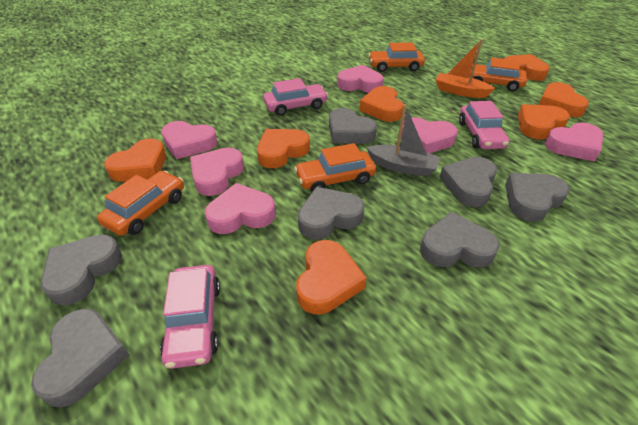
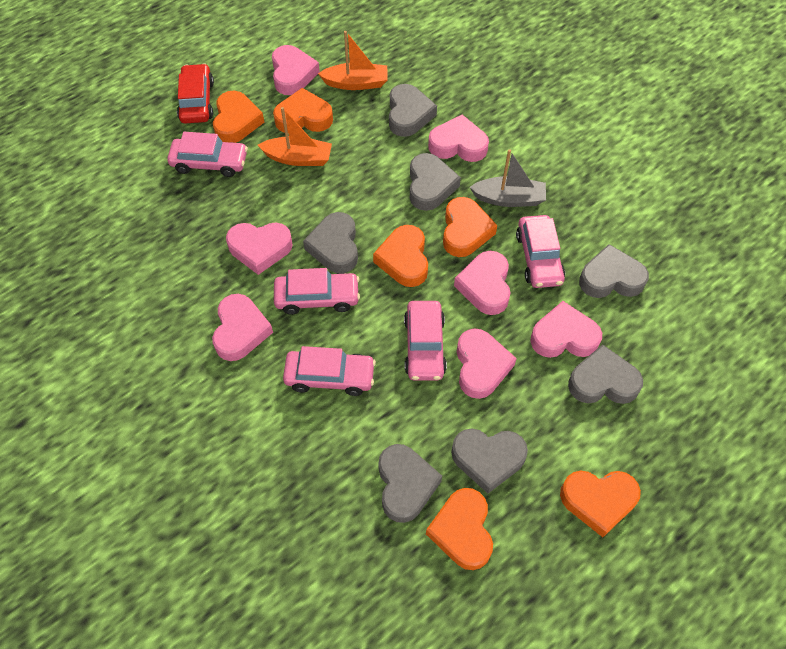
orange boat: [435,39,495,98] = 1 -> [258,107,332,166] [318,31,388,90] = 2
orange car: [97,171,184,236] [294,143,376,191] [369,42,425,72] [469,57,527,91] = 4 -> none = 0
orange heart: [104,138,166,182] [257,129,310,168] [296,240,366,314] [359,86,403,122] [504,54,550,81] [518,104,570,139] [538,82,589,117] = 7 -> [213,91,264,143] [273,88,333,133] [373,225,428,287] [426,488,493,570] [443,197,497,257] [560,471,641,537] = 6
pink car: [160,265,220,369] [263,78,328,116] [459,101,509,149] = 3 -> [167,132,248,177] [274,268,360,315] [283,346,376,396] [404,301,447,381] [516,215,565,288] = 5
pink heart: [161,121,218,159] [190,148,244,196] [205,183,276,234] [337,65,383,93] [401,117,458,153] [545,122,604,162] = 6 -> [212,294,273,361] [226,222,293,275] [272,45,320,95] [428,115,489,162] [454,251,511,315] [457,329,517,399] [530,301,602,358] = 7
red car: none = 0 -> [177,63,214,124] = 1

